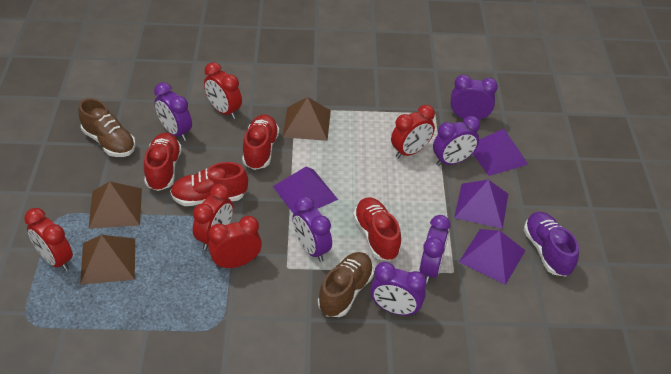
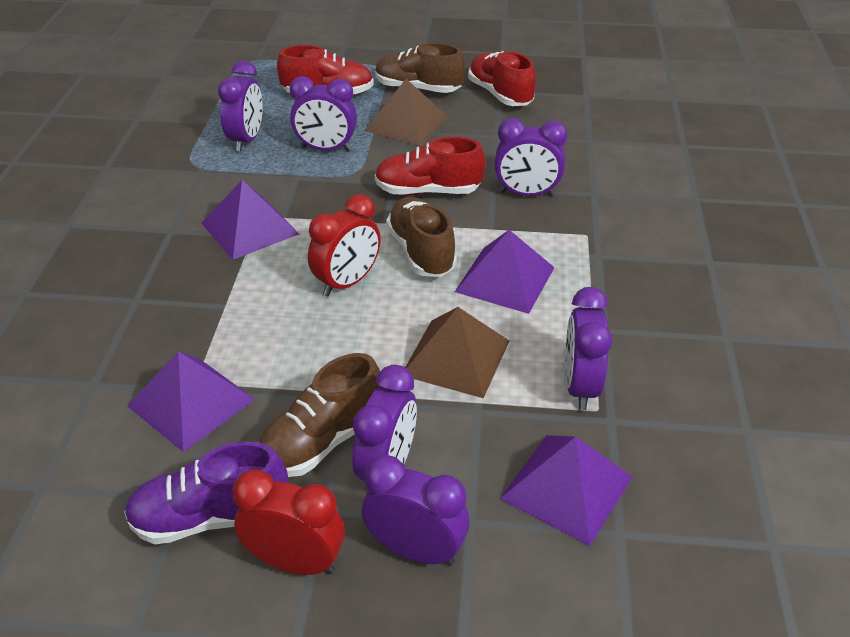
brown pyramid: [80,235,135,285] [89,181,142,229] [283,97,331,141] = 3 -> [365,79,448,146] [405,307,509,398] = 2
brown shoe: [78,98,136,157] [318,252,374,317] = 2 -> [258,353,380,477] [375,43,465,93] [386,197,457,277] = 3
red clock: [24,208,73,271] [193,184,233,250] [204,62,242,119] [208,216,262,269] [391,105,435,158] = 5 -> [233,469,345,575] [308,194,381,296] = 2
red shoe: [144,133,182,191] [170,162,248,206] [242,114,279,170] [353,198,401,261] = 4 -> [277,45,374,95] [375,137,486,195] [468,51,536,106] = 3

